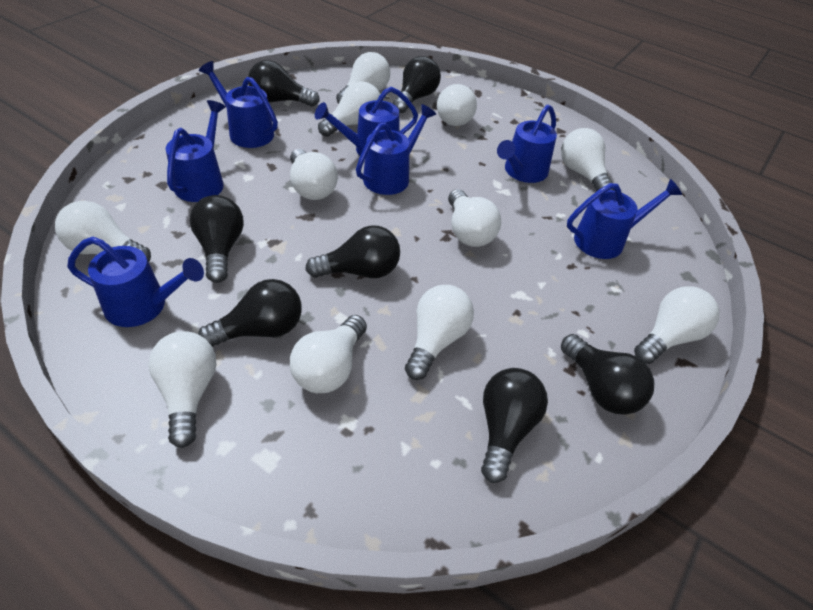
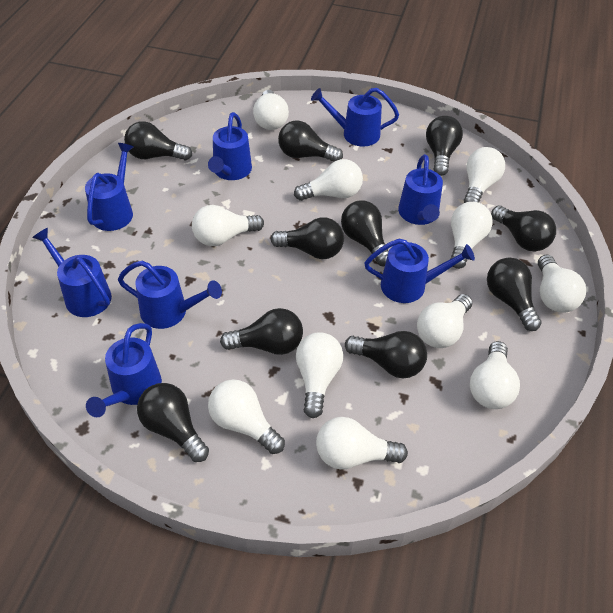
black light bulb: [190,195,244,283] [198,279,302,347] [248,60,320,107] [305,225,400,278] [393,56,441,113] [481,368,548,483] [561,334,654,415] = 7 -> [124,121,192,160] [137,383,209,462] [220,308,303,355] [271,217,344,259] [278,120,343,162] [341,201,389,267] [345,331,427,378] [426,116,463,176] [487,258,542,331] [491,205,556,252] = 10
blue watering can: [67,237,204,327] [166,100,226,202] [199,61,278,148] [315,87,418,156] [356,104,436,195] [497,105,557,183] [567,179,682,259] = 7 -> [32,228,112,317] [85,143,133,231] [86,323,162,417] [118,261,222,329] [208,112,252,180] [311,88,399,146] [364,239,475,303] [398,154,443,225] = 8

